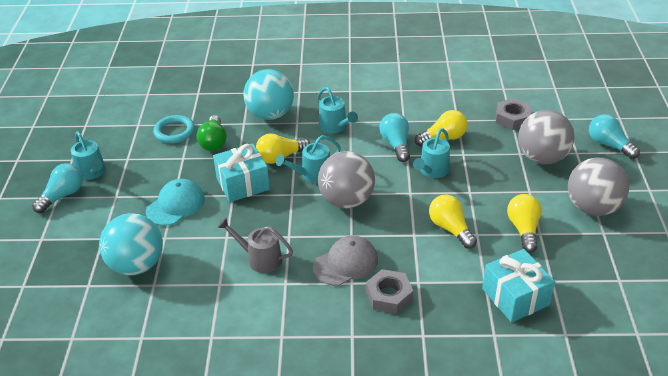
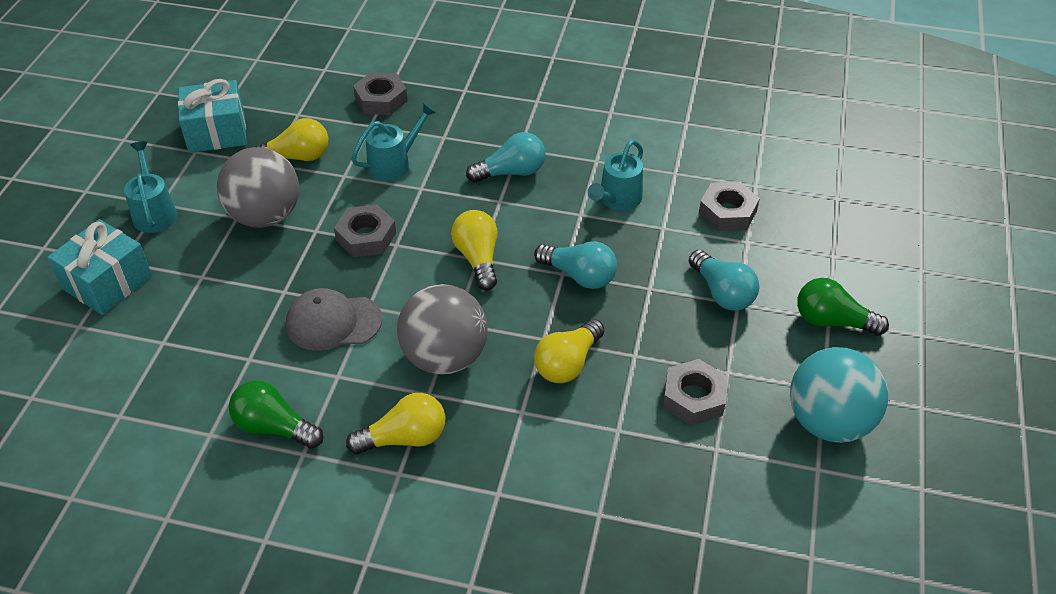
green light bulb: [197,115,227,151] = 1 -> [229,380,323,449] [797,278,889,336] = 2
grey ball: [318,151,375,208] [518,110,575,164] [568,158,629,216] = 3 -> [217,147,299,228] [397,284,488,375] = 2
grey nut: [366,269,413,314] [496,98,531,130] = 2 -> [334,204,396,257] [353,72,408,115] [663,359,728,426] [699,182,760,231] = 4
grey watering can: [218,218,293,273] = 1 -> none = 0
turquoise ball: [99,213,163,275] [244,69,294,120] = 2 -> [790,347,888,443] = 1
turquoise cap: [146,179,205,226] = 1 -> none = 0
turquoise ring: [153,115,195,143] = 1 -> none = 0
turquoise watering can: [71,131,106,180] [276,135,341,183] [317,87,358,134] [413,128,450,178] = 4 -> [124,141,177,233] [351,103,436,181] [588,140,643,210] = 3

